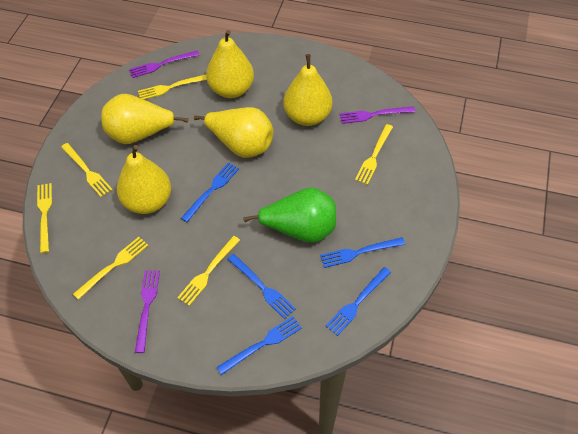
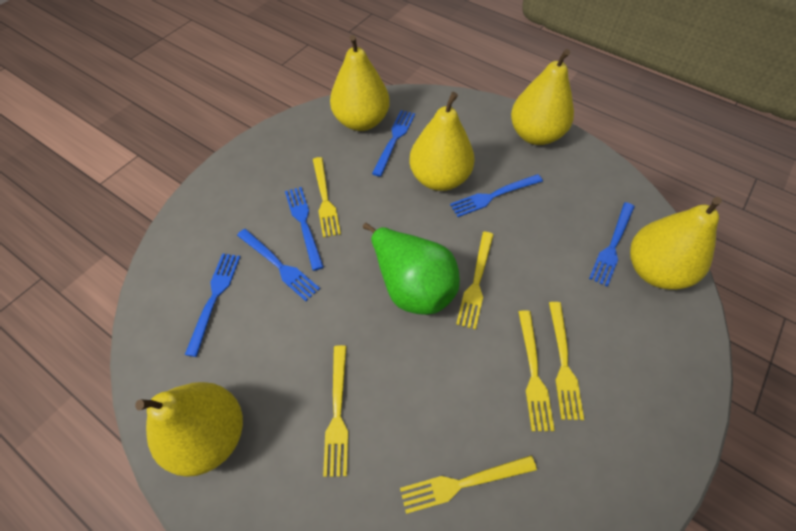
blue fork: [181,163,239,222] [216,316,302,375] [228,254,296,319] [320,237,405,268] [326,267,391,336] = 5 -> [185,253,240,357] [237,229,320,301] [285,187,324,271] [372,110,415,177] [450,174,543,217] [589,202,635,287] = 6
purple fork: [129,51,199,78] [135,270,160,353] [340,106,415,124] = 3 -> none = 0

